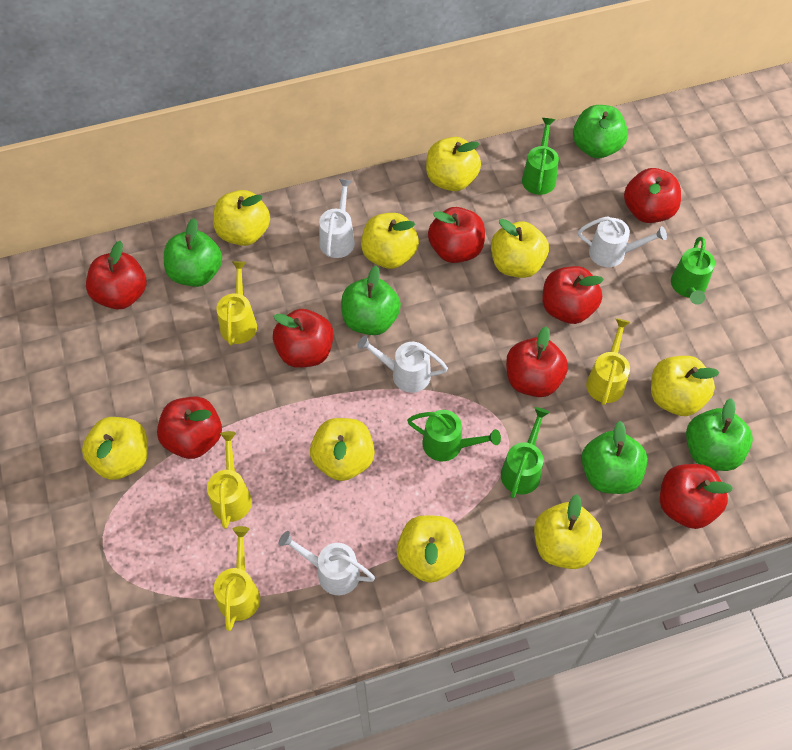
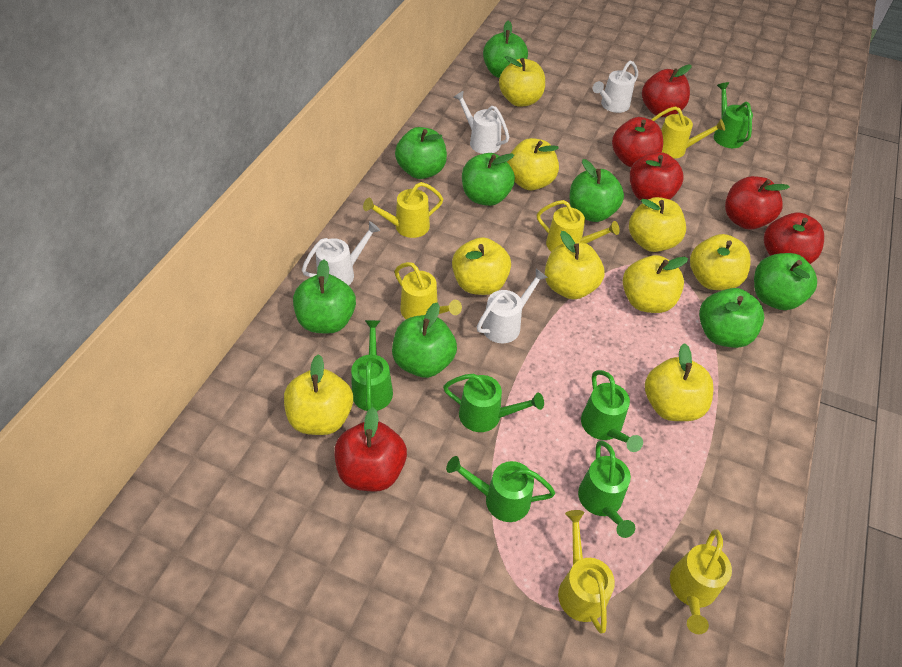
green apple: [164,218,222,287] [341,266,401,335] [573,105,628,158] [581,421,648,494] [686,398,753,471] = 5 -> [293,259,356,333] [392,303,457,378] [395,127,447,179] [462,153,515,206] [483,21,528,78] [569,159,624,222] [699,288,764,348] [754,253,817,310] = 8
green watering can: [407,410,501,461] [501,407,550,498] [522,118,559,195] [671,237,715,305] = 4 -> [351,320,393,412] [443,374,544,432] [446,456,555,522] [578,441,635,538] [581,370,643,452] [713,82,753,148] = 6
red apple: [86,241,146,309] [157,397,222,459] [273,309,334,368] [428,207,485,263] [506,326,568,397] [542,266,604,324] [624,168,681,223] [660,464,733,529] = 8 -> [335,407,407,492] [612,117,663,167] [630,152,684,200] [642,64,691,117] [725,176,790,229] [764,213,824,264] = 6
yellow watering can: [207,431,252,529] [214,526,260,631] [216,261,257,345] [586,318,630,405] = 4 -> [363,182,443,238] [395,262,462,319] [537,200,620,252] [558,510,615,634] [651,106,725,159] [670,529,732,634] = 6

